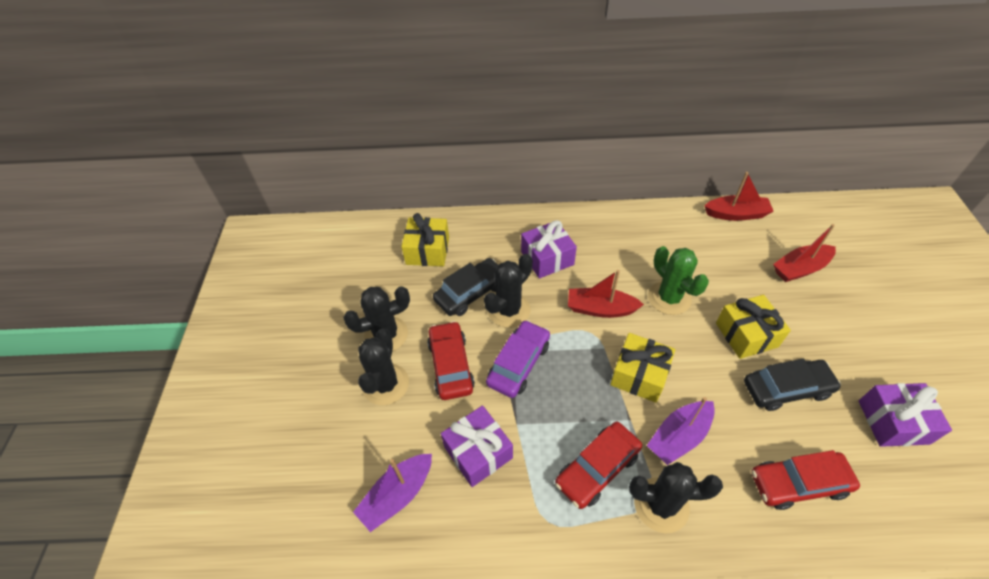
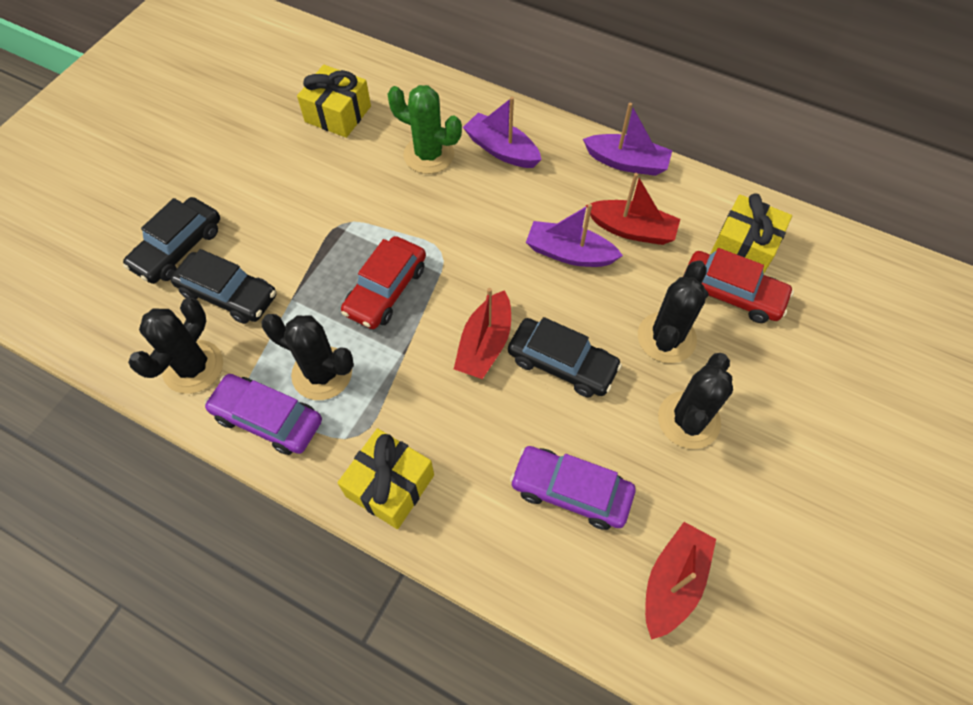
black car: [433,258,498,316] [744,359,841,411] = 2 -> [123,197,220,284] [170,249,276,324] [508,317,622,397] = 3
purple boat: [353,454,432,532] [647,397,715,465] = 2 -> [463,97,542,168] [526,204,623,267] [583,103,673,176] = 3
purple car: [486,320,550,398] = 1 -> [204,374,322,455] [510,446,636,530] = 2
purple gift: [441,405,513,487] [521,220,577,278] [859,383,952,447] = 3 -> none = 0
red car: [427,321,475,400] [555,422,642,509] [751,450,860,510] = 3 -> [341,236,426,329] [683,248,794,323] = 2

